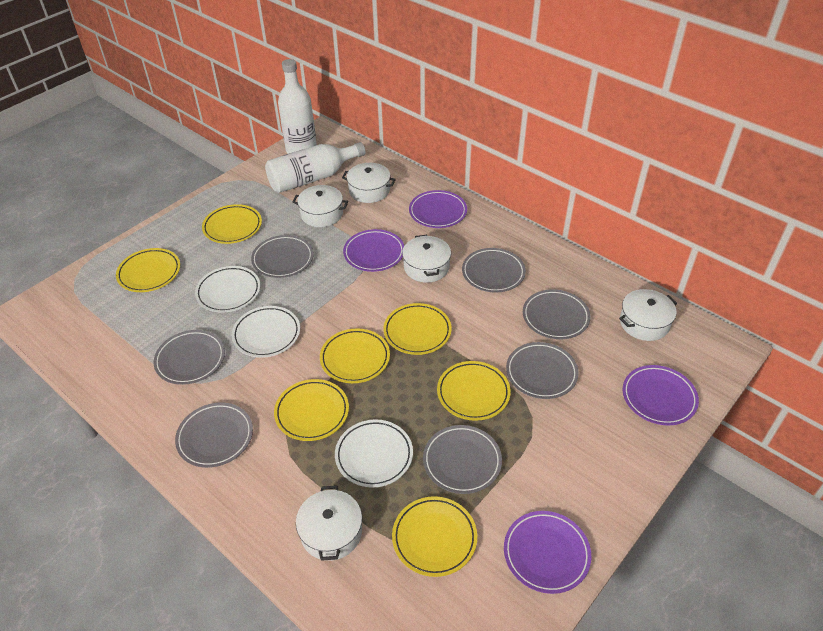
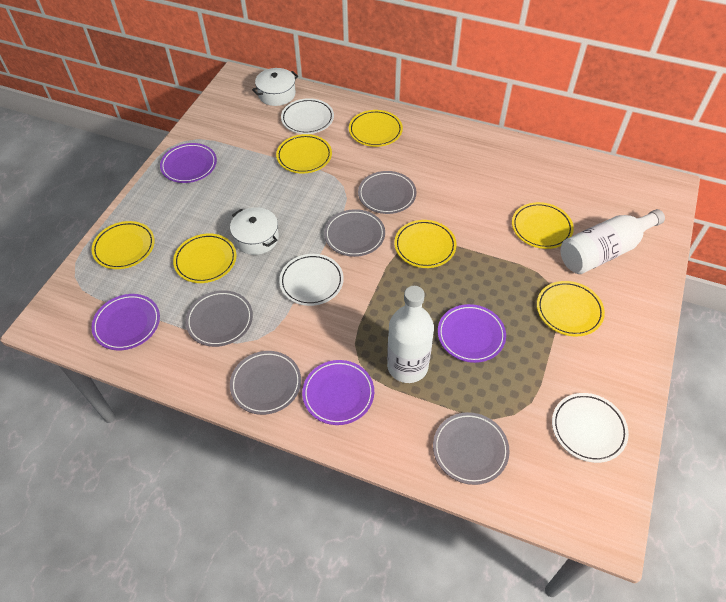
grey plate: [154,330,225,385] [175,402,253,468] [251,235,314,278] [423,425,502,494] [462,248,526,293] [506,342,579,399] [523,289,591,339] = 7 -> [185,290,253,347] [230,351,301,415] [324,209,385,257] [358,171,416,214] [433,412,510,485] = 5
white pot: [293,185,348,227] [296,485,362,561] [342,163,396,203] [402,234,451,283] [619,289,677,341] = 5 -> [230,207,279,255] [252,68,298,106] = 2

